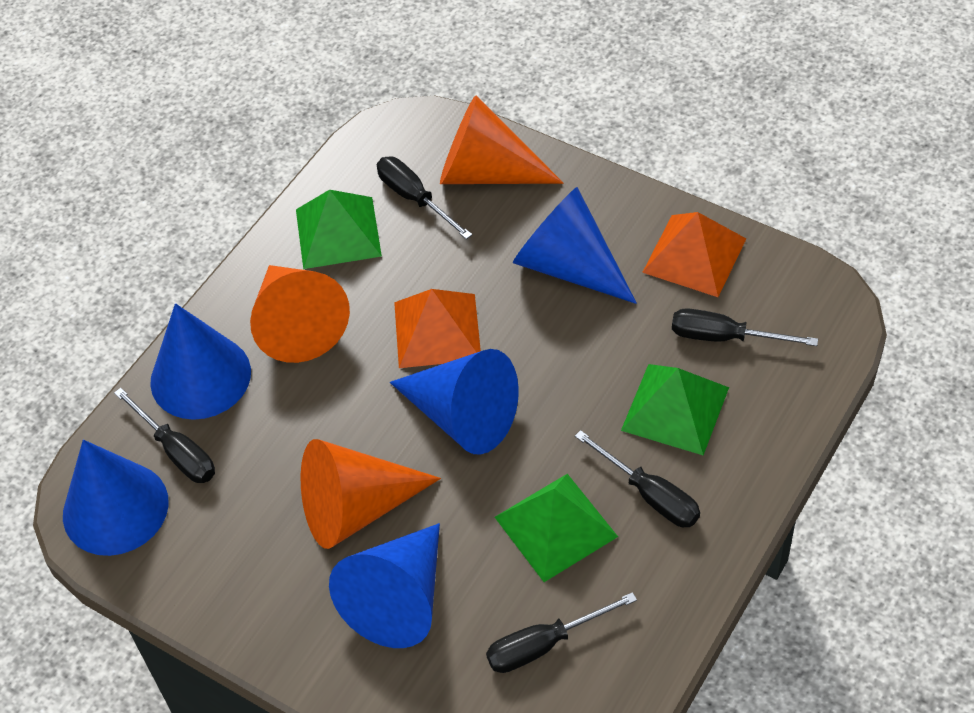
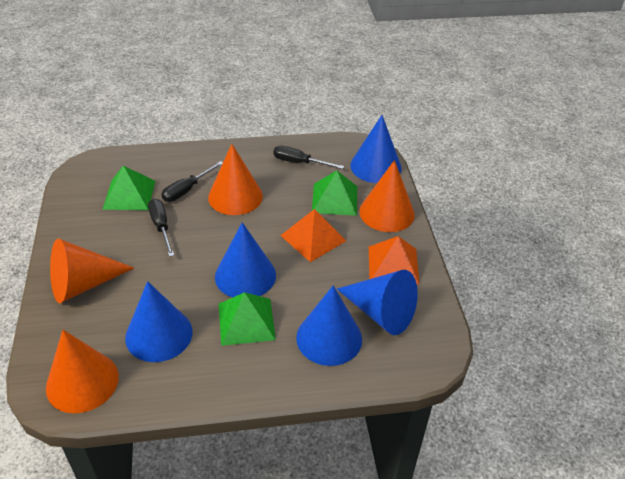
black screwdriver: [114,388,215,483] [377,157,472,239] [486,592,637,673] [575,430,700,527] [672,308,818,346] = 5 -> [148,199,174,257] [161,161,223,202] [273,145,344,169] = 3
orange cone: [250,265,350,363] [301,439,441,549] [440,95,563,184] = 3 -> [46,330,119,413] [50,239,134,303] [208,144,263,215] [359,160,415,232] = 4

